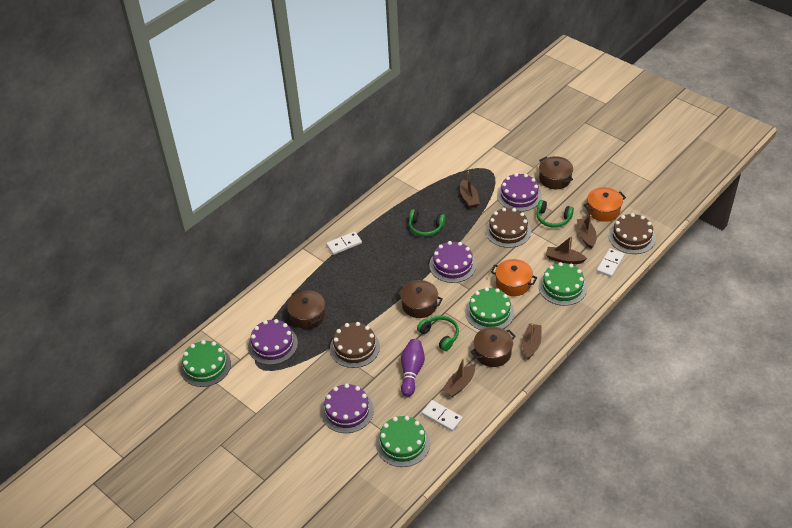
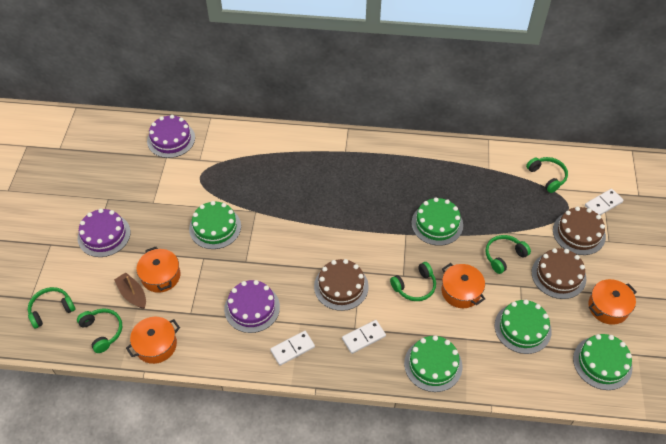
brown boat: [442,358,475,397] [460,171,480,208] [522,323,542,359] [546,236,587,264] [577,215,597,249] = 5 -> [114,272,146,309] = 1
brown pot: [287,290,325,329] [396,280,443,318] [471,327,516,367] [539,156,573,189] = 4 -> none = 0
green cake: [180,340,231,387] [376,416,430,467] [465,287,514,330] [539,262,587,306] = 4 -> [189,201,241,249] [404,335,463,392] [411,197,463,246] [495,300,552,354] [573,334,633,390] = 5
green headphones: [409,209,446,236] [417,316,459,351] [536,200,574,228] = 3 -> [28,287,75,329] [77,308,122,353] [390,262,436,301] [485,235,531,274] [526,157,568,193] = 5
orange pot: [491,259,537,296] [584,187,626,222] = 2 -> [126,317,180,364] [137,247,180,293] [442,263,485,308] [588,279,637,325] = 4
purple bowling pin: [401,339,425,397] = 1 -> none = 0
purple cake: [248,319,298,365] [321,384,374,433] [429,241,477,283] [497,173,542,212] = 4 -> [78,208,131,257] [147,115,195,158] [224,280,280,333] = 3

